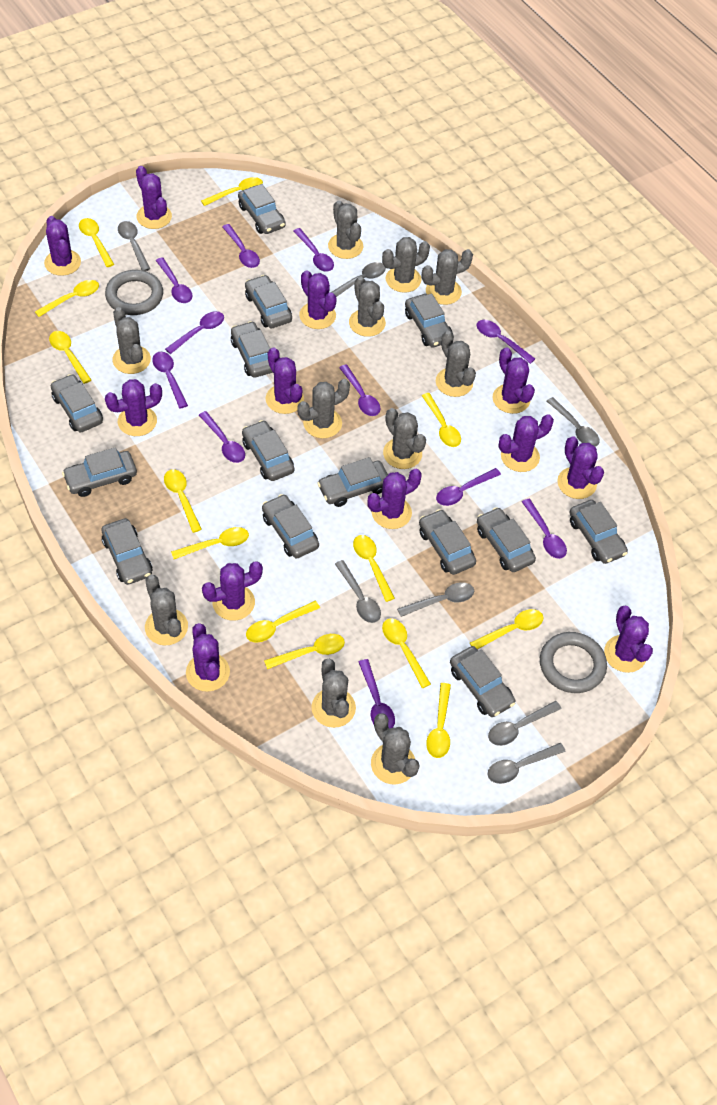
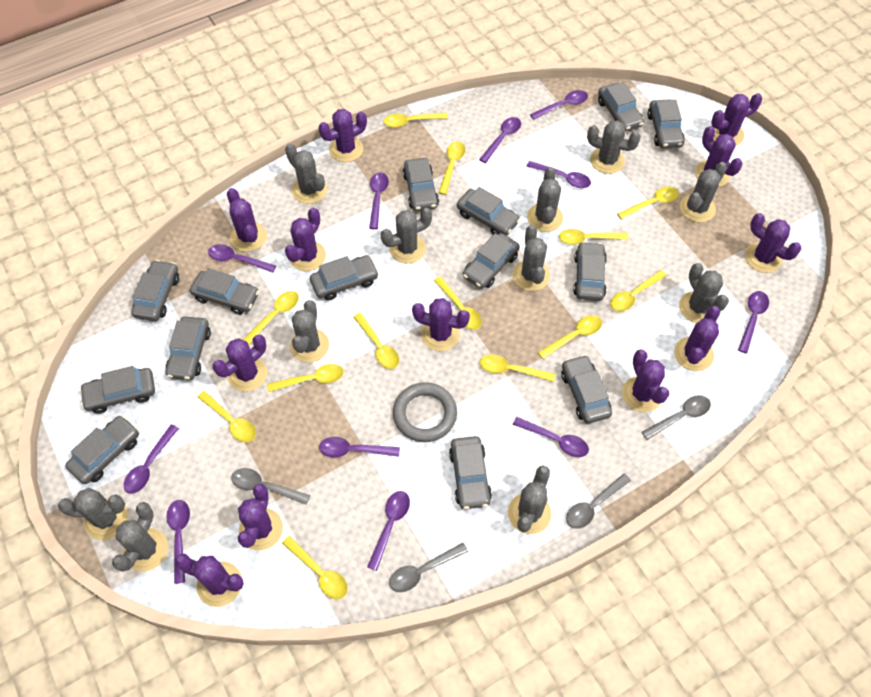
grey ring: [105,270,163,315] [540,632,607,693] = 2 -> [393,382,457,442] = 1
grey spoon: [118,221,150,271] [332,262,386,297] [335,560,381,623] [397,582,474,617] [487,743,566,784] [488,701,561,746] [547,397,600,447] = 7 -> [231,468,310,505] [389,543,468,592] [566,474,631,529] [642,395,711,440] = 4

